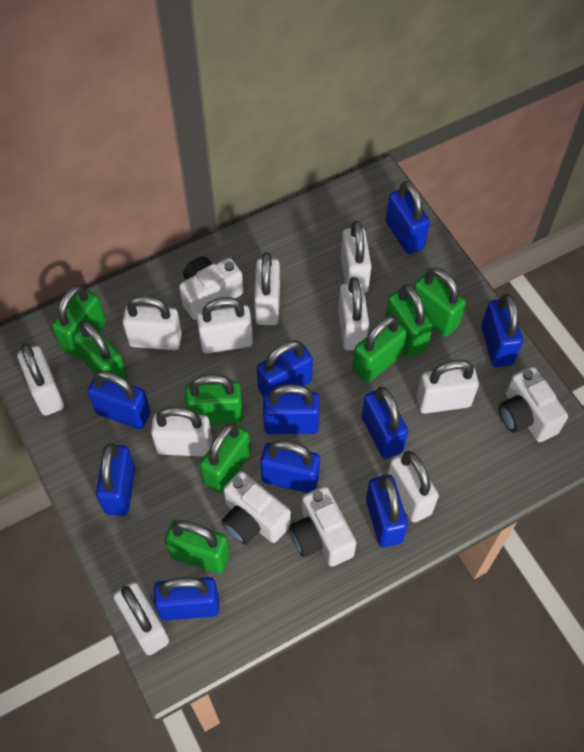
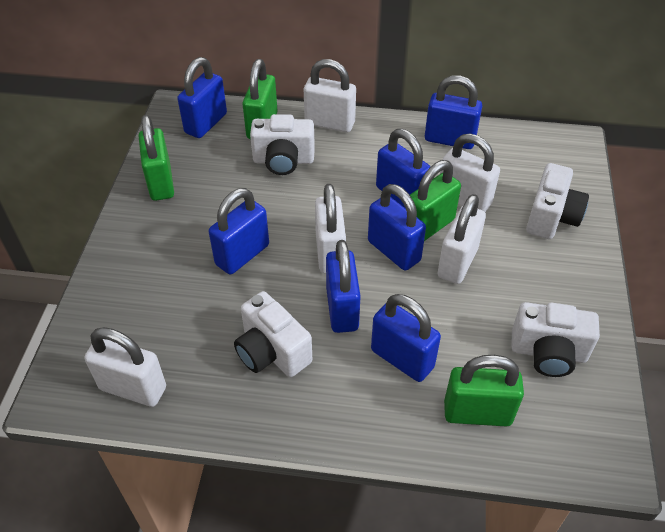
blue padlock: [87,371,151,429] [96,443,135,516] [154,577,219,620] [257,340,313,397] [260,440,320,493] [263,384,320,434] [362,386,408,459] [366,475,408,548] [386,181,430,254] [481,294,523,367] = 10 -> [177,57,227,138] [209,188,269,275] [326,240,361,333] [368,184,426,271] [371,294,441,382] [376,129,431,208] [425,75,482,149] = 7
green padlock: [52,285,106,357] [73,321,128,380] [165,520,230,573] [185,374,243,425] [200,423,251,493] [353,315,407,383] [385,285,433,357] [414,268,466,337] = 8 -> [139,115,174,201] [243,59,278,139] [410,160,461,241] [444,355,524,427] = 4
white padlock: [17,343,64,416] [113,582,169,655] [122,296,182,350] [151,407,212,457] [196,297,253,354] [254,252,280,325] [338,277,369,351] [341,221,371,293] [387,450,439,523] [417,360,479,414] = 10 -> [84,327,166,407] [304,59,356,132] [315,184,346,274] [438,194,486,284] [440,134,500,212] = 5

